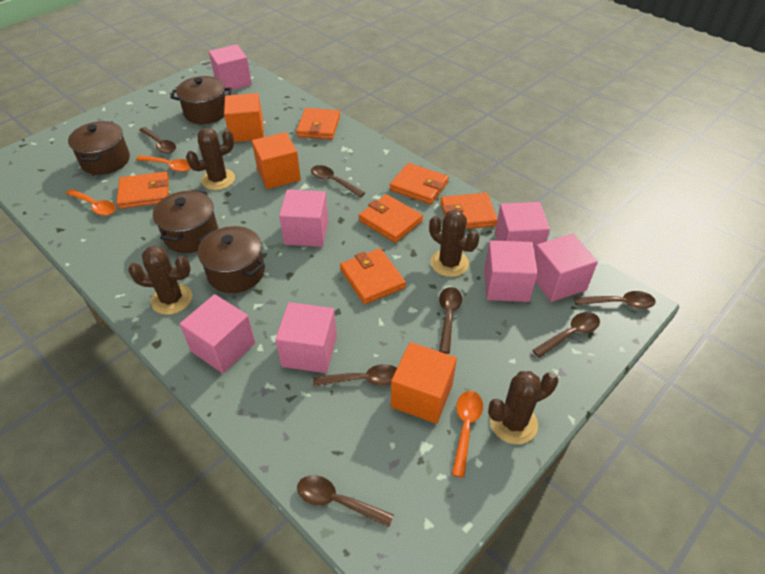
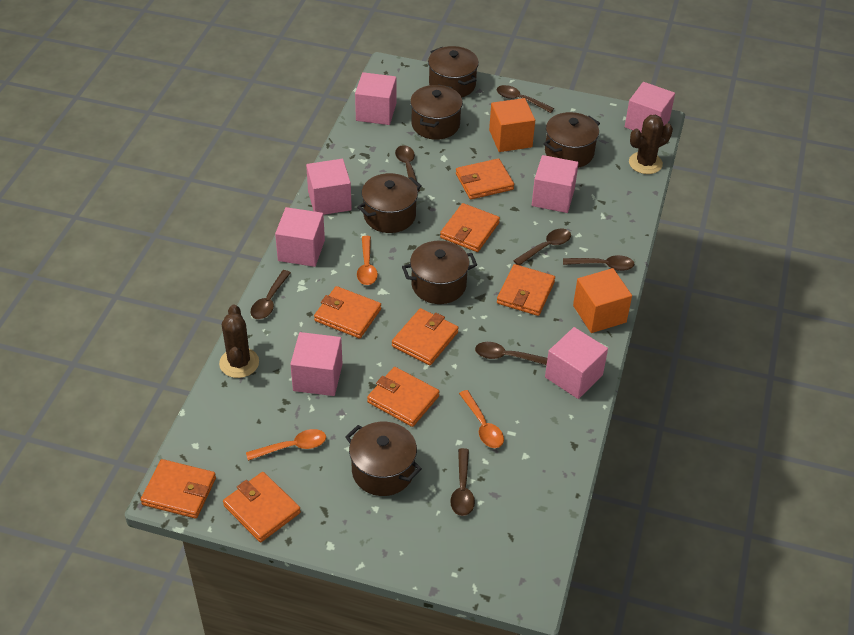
brown cactus: [128,246,192,315] [186,128,235,190] [429,210,479,277] [488,371,558,444] = 4 -> [219,305,259,378] [629,115,673,174] = 2
brown pot: [68,121,130,175] [153,190,218,253] [170,76,232,124] [198,226,265,293] = 4 -> [345,422,422,496] [357,173,422,233] [402,241,477,304] [410,84,463,140] [428,46,479,98] [544,112,600,168] = 6
orange cube: [224,93,264,142] [252,132,301,189] [391,342,457,424] = 3 -> [489,98,535,152] [573,268,632,333] = 2
orange wallet: [116,172,169,209] [296,108,340,140] [340,248,406,304] [359,194,423,243] [390,163,449,204] [440,193,497,229] = 6 -> [141,459,216,519] [223,472,301,542] [314,286,381,339] [367,367,440,427] [392,308,459,365] [440,203,500,252] [456,158,514,199] [497,264,555,316] = 8

